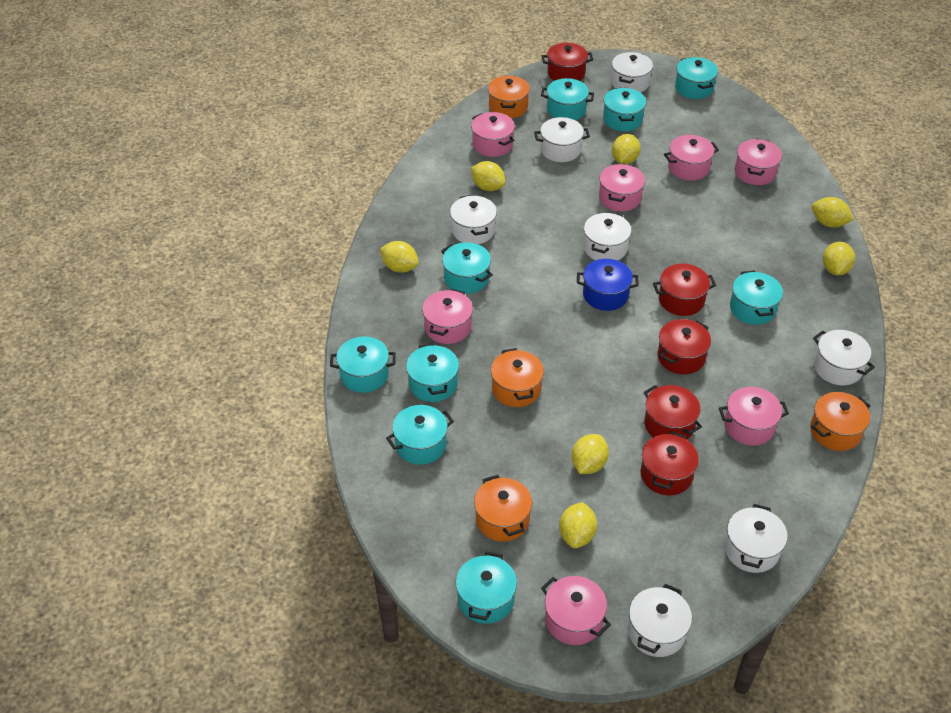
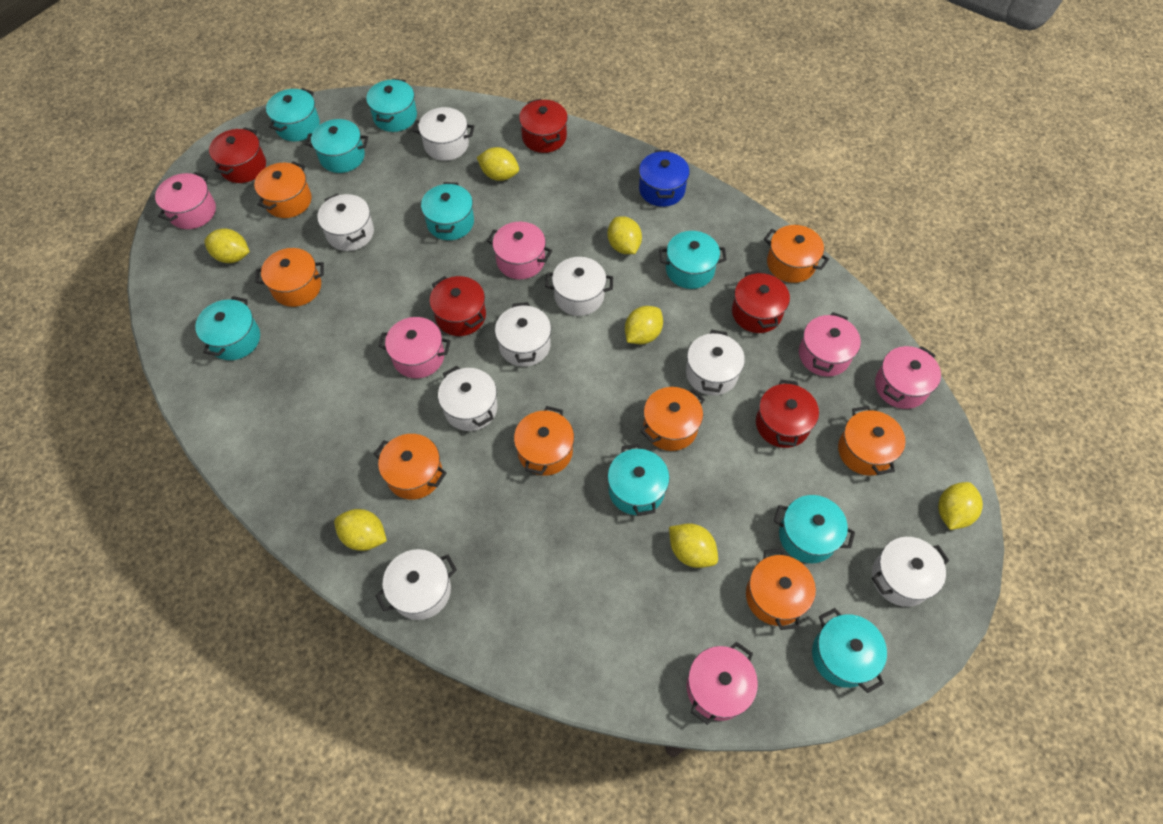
orange pot: [474,475,532,542] [488,75,530,118] [491,348,544,407] [810,392,870,451] = 4 -> [254,161,312,218] [255,248,324,307] [374,434,447,499] [514,406,574,476] [640,387,705,451] [746,549,816,630] [764,225,829,283] [838,406,905,476] = 8
pink pot: [422,289,473,344] [471,112,515,157] [541,576,611,645] [599,163,645,211] [664,135,719,181] [719,387,789,445] [735,139,782,185] = 7 -> [155,172,216,229] [378,317,450,378] [487,221,552,279] [687,642,758,725] [799,312,861,377] [875,346,941,409] = 6
white pot: [450,195,497,244] [534,117,590,162] [584,212,632,260] [611,52,653,93] [628,584,692,657] [724,504,788,573] [813,330,875,385] = 7 -> [317,193,374,251] [375,549,457,620] [412,107,474,161] [438,366,498,431] [495,302,551,367] [545,257,613,316] [686,330,745,396] [872,537,949,607] = 8

